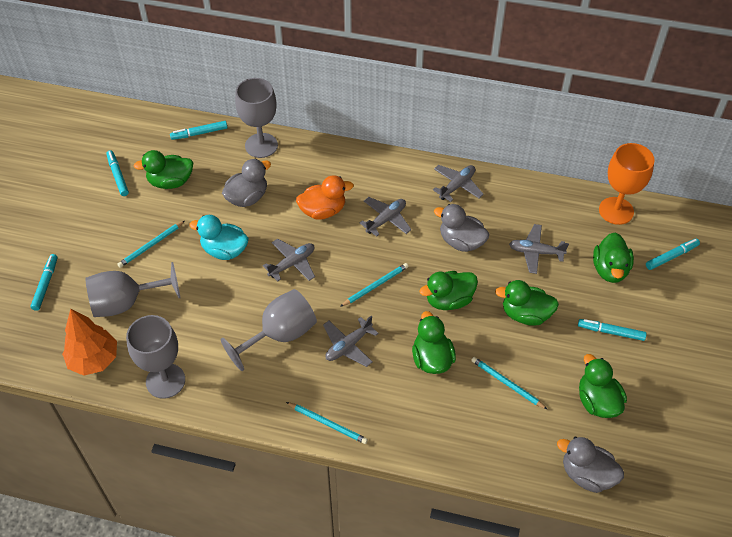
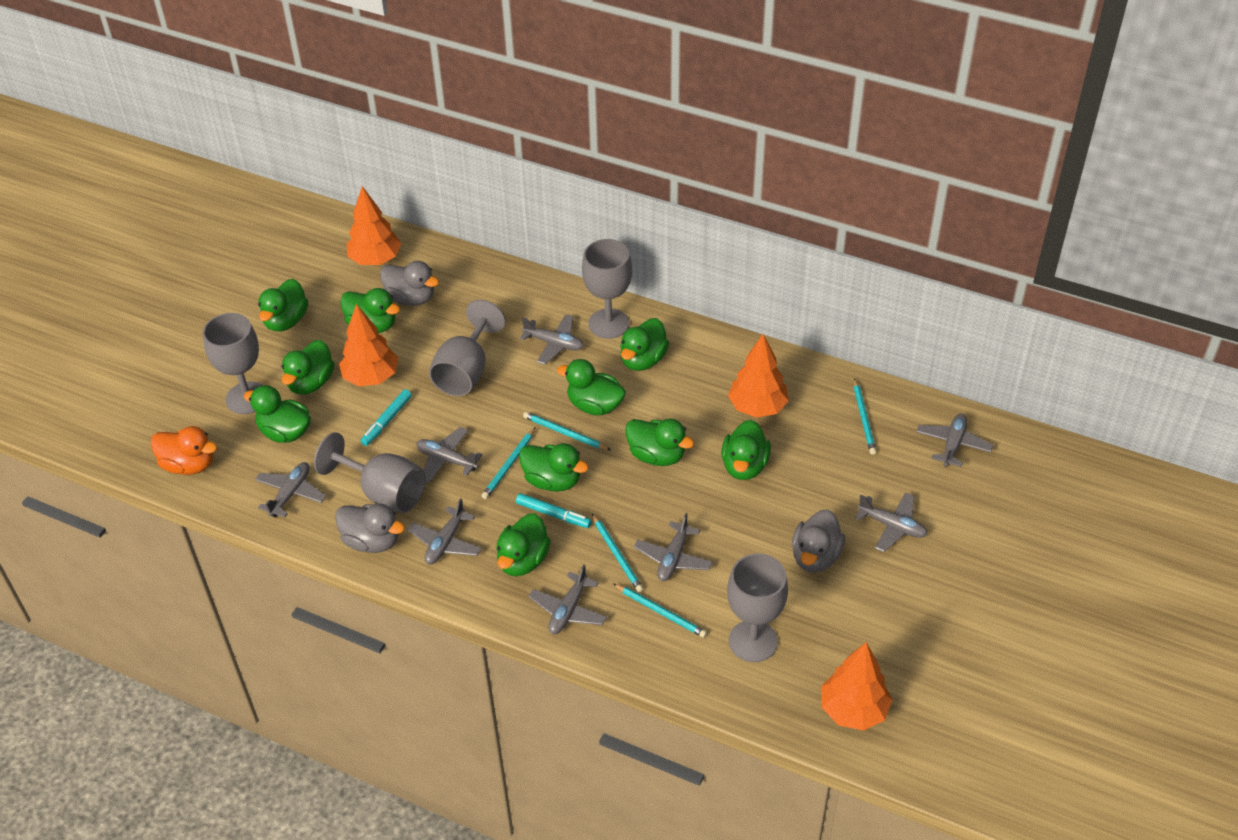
green duck: [134,150,193,189] [412,311,456,374] [419,271,478,310] [495,280,559,326] [579,354,627,418] [593,232,634,283] = 6 -> [244,385,311,443] [258,279,308,331] [281,340,334,395] [340,288,400,333] [496,513,551,576] [519,443,589,492] [557,359,626,415] [620,318,669,371] [625,419,694,466] [721,420,771,480] = 10
grey goblet: [85,262,181,317] [126,315,185,399] [221,289,317,371] [235,78,278,158] = 4 -> [203,313,263,414] [314,432,426,513] [429,300,506,396] [582,239,632,339] [727,554,788,662] = 5
grey plane: [263,239,315,281] [323,316,379,367] [360,197,412,237] [433,165,484,202] [509,224,569,274] = 5 -> [255,462,326,518] [407,498,482,565] [417,427,483,483] [520,314,584,365] [528,564,607,634] [634,513,713,581] [855,493,927,552] [916,414,993,467] = 8
orange goblet: [599,143,655,225] = 1 -> none = 0
orange tree: [62,309,117,376] = 1 -> [339,304,398,386] [347,186,401,265] [728,334,789,418] [821,642,892,730] = 4
turquoise duck: [189,215,249,260] = 1 -> none = 0
turquoise marker: [30,254,58,311] [106,150,129,196] [170,121,227,140] [578,319,647,341] [646,239,700,270] = 5 -> [361,389,412,446] [516,493,592,528] = 2
turquoise pencil: [118,221,185,268] [286,402,368,444] [340,263,409,307] [471,357,548,410] = 4 -> [482,427,536,499] [523,412,610,450] [592,514,643,592] [614,584,707,638] [854,378,876,455] = 5

